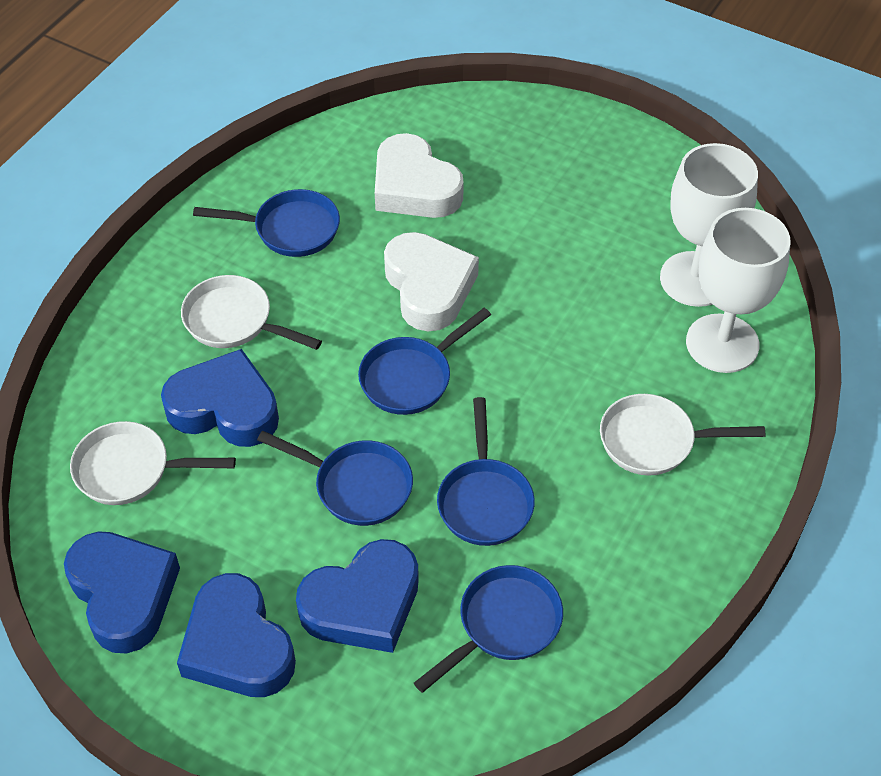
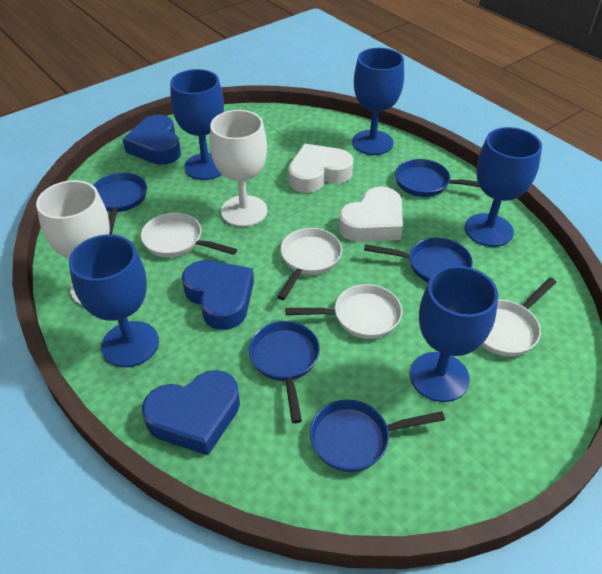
blue goblet: none = 0 -> [69,234,159,367] [170,69,224,180] [352,48,404,155] [410,266,498,402] [464,127,542,247] = 5
blue heart: [64,531,180,653] [161,349,279,447] [177,573,296,697] [296,539,419,653] = 4 -> [123,115,181,165] [142,370,240,455] [182,260,254,330] = 3
white pan: [70,421,236,505] [181,275,322,350] [600,394,765,476] = 3 -> [141,213,237,257] [277,228,342,300] [286,284,402,339] [481,277,556,356] = 4

